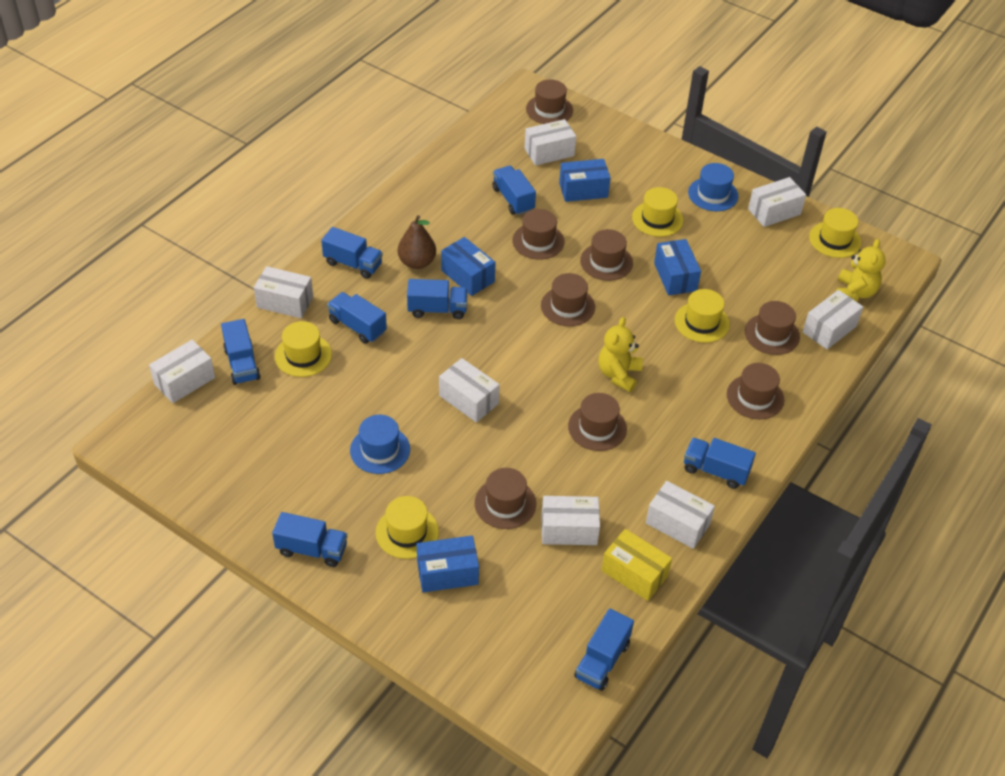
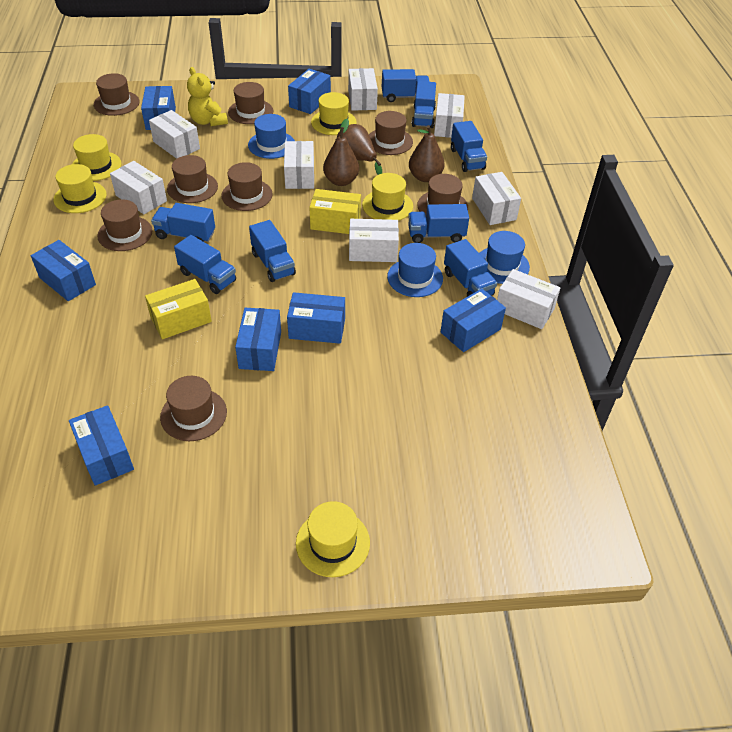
blue box: [417,536,479,593] [441,237,496,296] [559,159,611,202] [654,239,701,295] = 4 -> [31,240,96,301] [69,405,134,486] [141,86,176,130] [235,308,281,371] [287,292,345,344] [288,69,331,114] [441,289,506,352] = 7
blue hat: [350,415,410,474] [688,163,739,211] = 2 -> [248,114,295,159] [387,243,443,297] [479,231,530,284] = 3
brown pear: [398,215,436,269] = 1 -> [323,119,359,186] [337,124,382,175] [409,125,445,182] = 3
yellow box: [601,529,672,601] = 1 -> [145,279,212,339] [309,189,361,234] = 2
yellow teddy bear: [598,317,643,392] [836,239,886,301] = 2 -> [187,67,228,126] = 1

